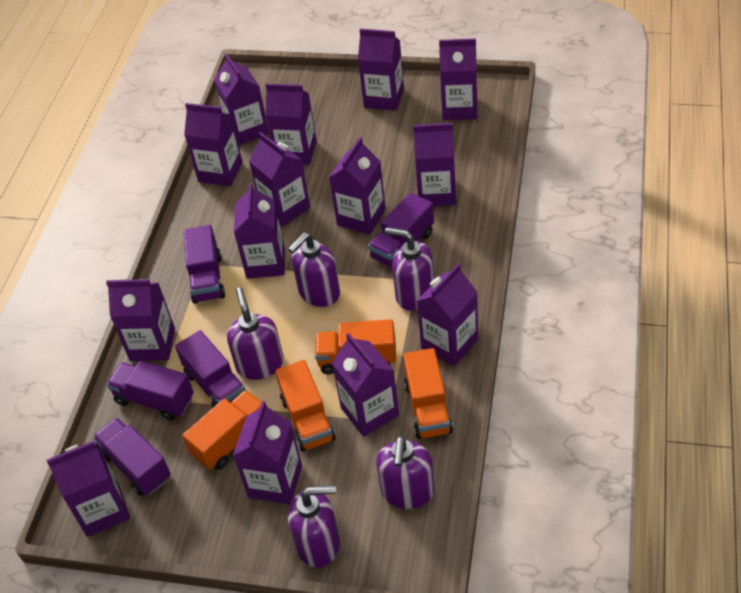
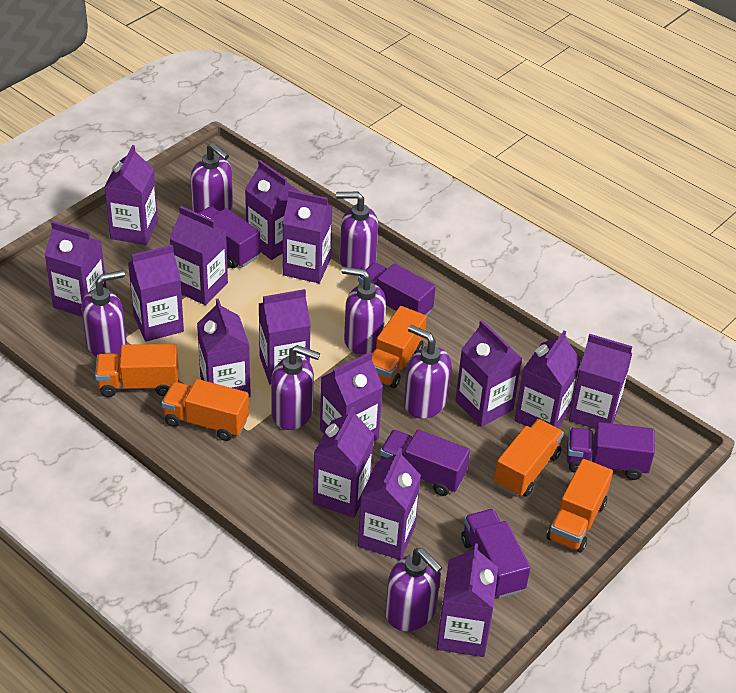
orange truck: [182,390,267,470] [275,360,336,452] [315,319,396,374] [403,348,453,439] = 4 -> [95,344,178,397] [161,379,249,441] [372,306,427,388] [494,419,564,497] [547,459,613,553] = 5
purple carton: [46,441,130,537] [106,279,175,361] [184,103,242,186] [214,54,269,145] [233,401,302,504] [234,183,285,279] [249,132,310,227] [266,84,317,165] [329,137,386,234] [332,333,399,437] [358,29,404,111] [413,123,456,206] [417,264,478,366] [439,38,477,120] = 14 -> [45,221,107,317] [104,145,158,245] [128,245,184,342] [169,206,228,305] [197,298,251,397] [245,160,300,260] [259,289,311,385] [282,190,332,283] [313,407,374,518] [320,352,383,441] [358,448,421,560] [436,543,498,657] [455,320,522,427] [514,331,581,428] [569,334,632,429] = 15
purple soap dispenser: [227,287,284,380] [288,233,340,307] [288,485,340,568] [376,436,435,509] [385,227,434,311] = 5 -> [81,270,127,357] [191,143,233,213] [271,345,320,430] [336,192,378,269] [341,267,386,354] [385,548,443,631] [404,325,451,419] = 7

